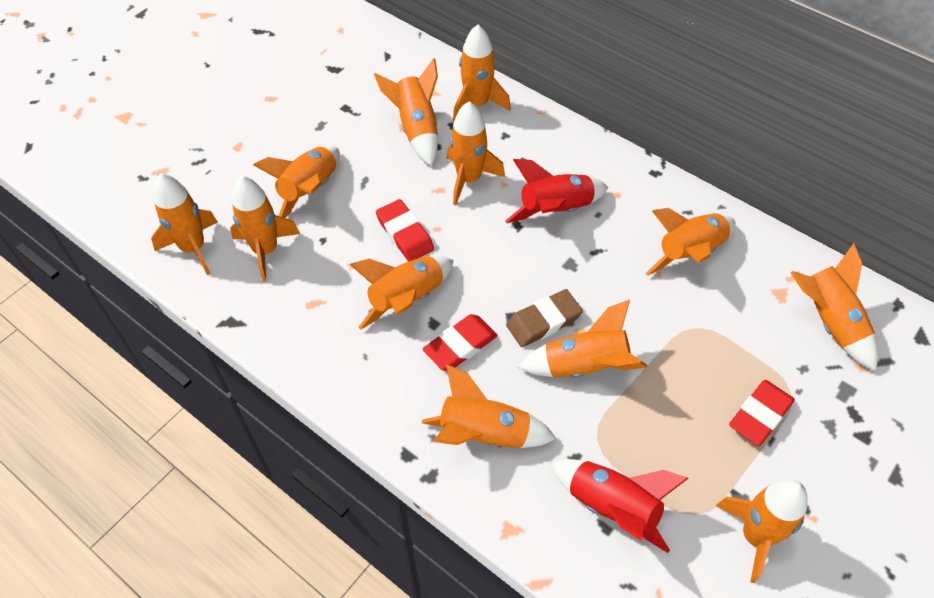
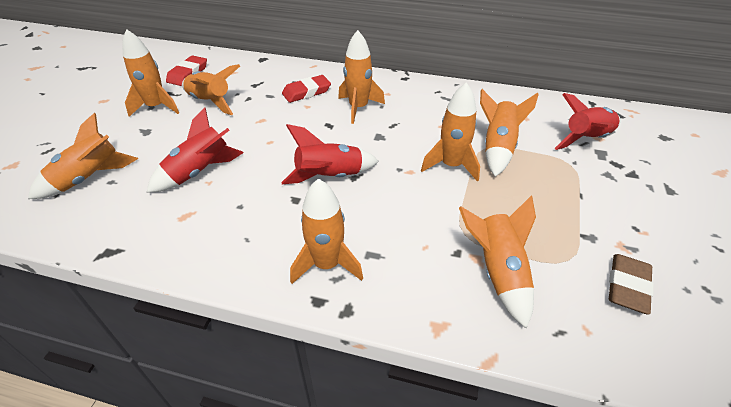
orange rocket: [151,173,217,275] [230,176,300,282] [253,145,340,218] [349,256,454,330] [374,58,438,166] [422,364,556,448] [447,101,505,205] [453,24,511,122] [518,300,647,378] [645,208,736,276] [716,479,807,583] [790,243,878,371] = 12 -> [28,113,138,199] [122,29,179,117] [182,64,240,115] [290,179,363,284] [338,30,385,124] [421,82,480,182] [459,196,536,329] [480,89,539,177] = 8
red eraser: [376,199,434,261] [423,314,498,371] [729,380,795,446] = 3 -> [166,56,207,86] [282,75,331,103] = 2
red rocket: [506,159,608,223] [551,459,689,553] = 2 -> [147,108,244,193] [281,124,379,184] [555,93,621,150] = 3

